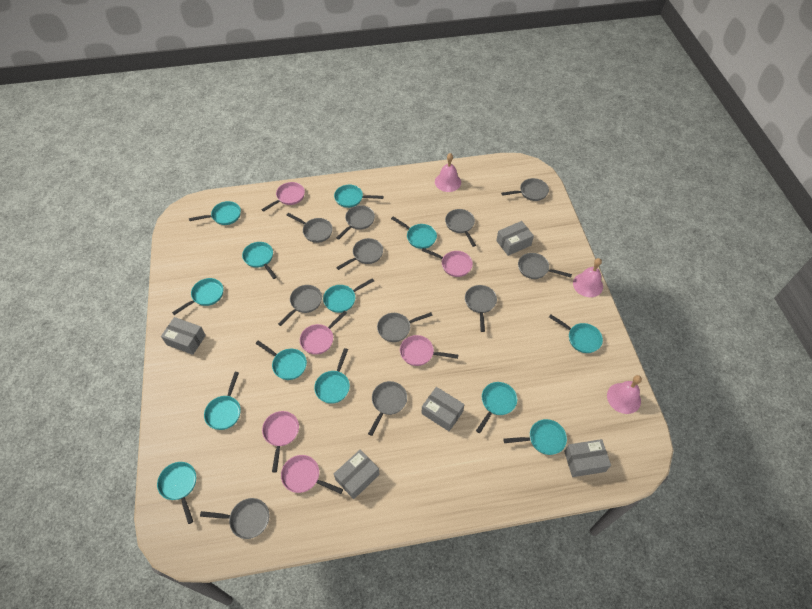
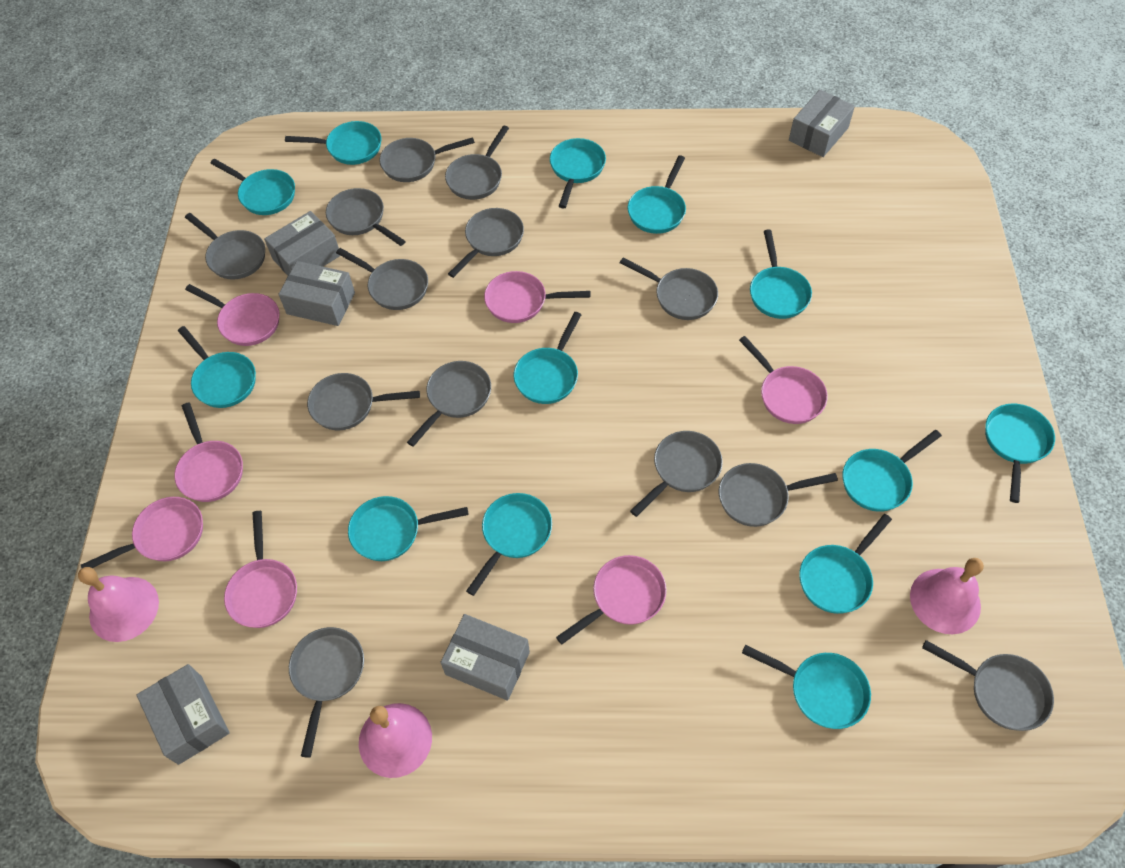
grey pan: [200,498,270,539] [278,285,322,326] [287,213,333,243] [336,205,375,240] [336,238,383,270] [368,381,407,436] [377,312,433,342] [445,209,476,247] [465,285,497,332] [501,178,549,201] [518,253,572,279] = 11 -> [185,213,265,280] [289,627,364,758] [307,373,420,430] [326,188,406,246] [336,248,428,310] [379,137,475,182] [407,361,491,447] [445,126,509,200] [448,208,524,278] [620,258,718,320] [630,431,723,517] [719,463,838,527] [922,640,1054,731] = 13
pink pan: [261,182,305,212] [262,411,299,472] [281,455,343,494] [300,311,347,355] [400,335,458,366] [422,248,473,277] = 6 -> [81,497,203,568] [174,402,243,502] [185,284,279,346] [224,511,297,628] [484,271,590,323] [556,555,667,645] [739,336,828,424] = 7

